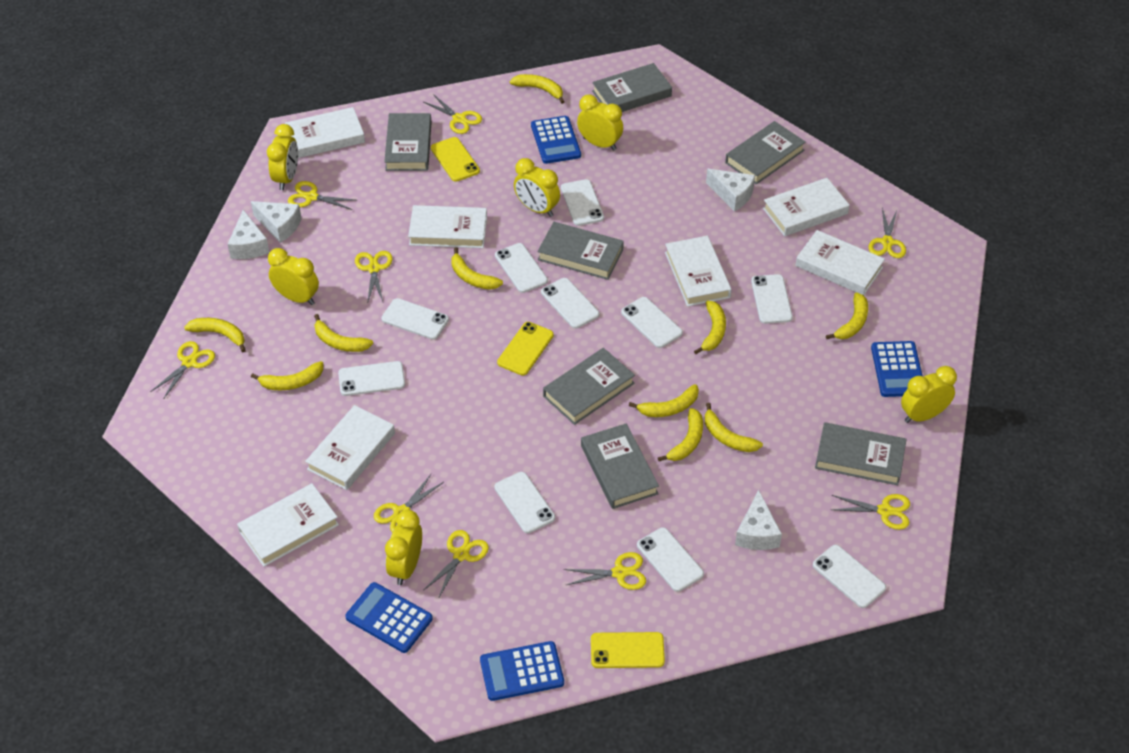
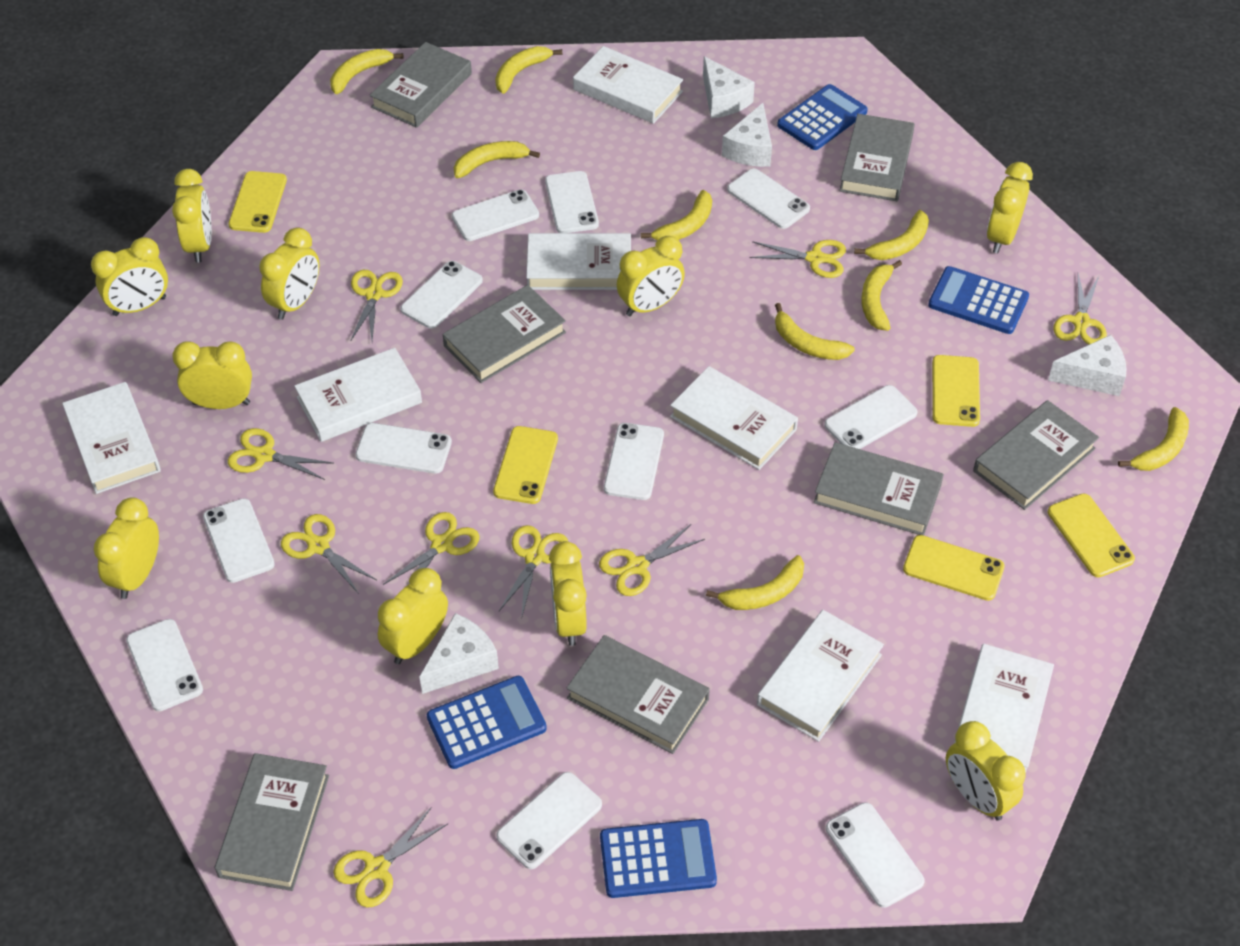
white phone: [338,361,405,396] [381,298,449,340] [494,472,555,533] [495,243,548,293] [541,278,599,329] [561,179,604,226] [621,297,683,348] [637,527,704,592] [751,274,793,324] [813,545,886,608] = 10 -> [126,619,203,711] [203,498,275,583] [355,423,452,474] [401,261,483,329] [452,189,539,241] [496,772,602,869] [545,171,599,233] [604,423,664,500] [727,169,810,229] [824,385,917,449] [826,802,925,908] = 11
yellow banana: [184,318,246,352] [251,361,323,390] [314,314,373,352] [451,247,503,290] [510,74,564,104] [629,384,699,417] [658,408,703,461] [694,300,726,354] [705,403,763,452] [826,292,868,339] = 10 -> [330,49,403,94] [454,141,540,178] [495,46,562,94] [641,190,712,241] [706,555,804,610] [775,303,855,360] [854,210,929,260] [861,260,902,331] [1118,407,1189,471] = 9
yellow clock: [267,124,298,190] [268,248,319,305] [385,510,422,585] [514,158,560,217] [577,95,623,151] [901,366,957,423] = 6 -> [91,237,168,316] [93,497,159,599] [172,169,212,263] [172,341,252,409] [259,228,319,319] [378,568,448,664] [549,541,587,646] [617,236,685,316] [946,721,1026,821] [987,162,1033,253] = 10
yellow phone: [431,137,480,182] [497,322,554,376] [591,632,665,668] = 3 -> [229,171,287,233] [493,426,558,504] [903,535,1005,601] [932,355,980,427] [1048,493,1135,577] = 5

